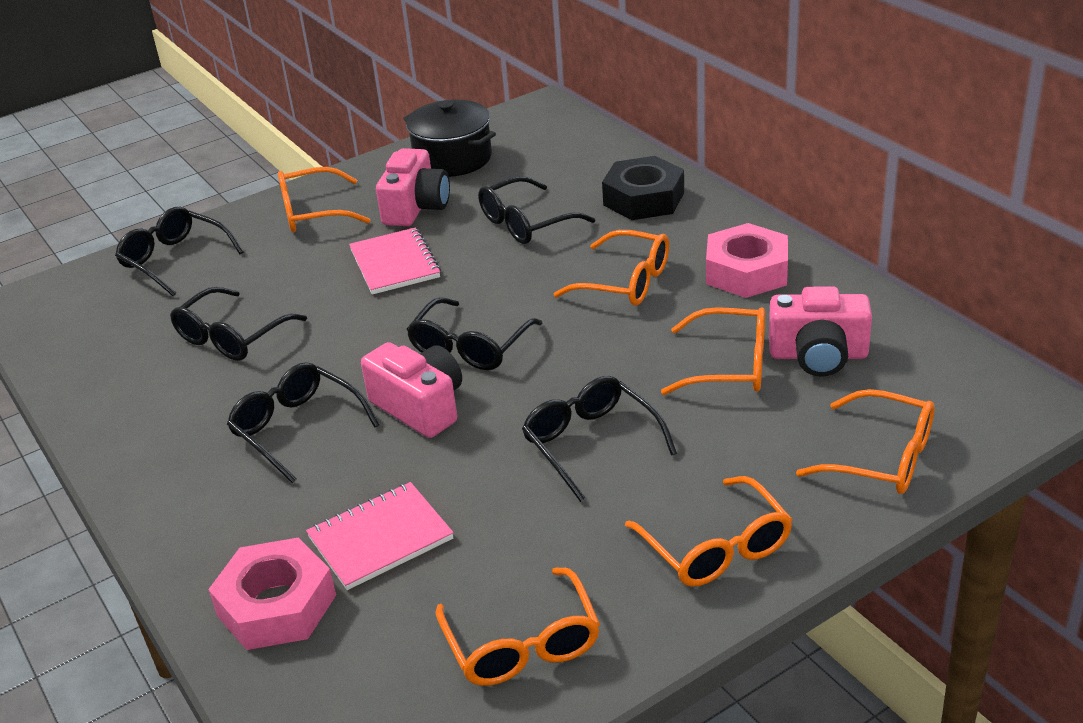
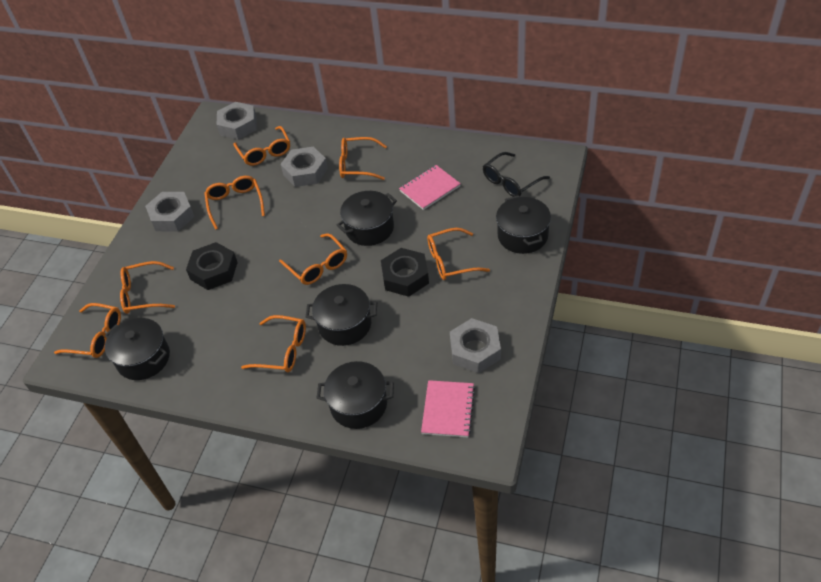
black glasses: [115,207,243,296] [170,287,307,361] [227,362,380,483] [406,297,542,370] [478,176,595,244] [522,376,677,502] = 6 -> [483,152,550,197] = 1
black nut: [602,156,684,220] = 1 -> [186,242,238,290] [381,248,429,297] = 2
black pot: [403,100,496,177] = 1 -> [105,318,170,380] [306,284,377,346] [317,361,394,429] [337,191,397,246] [496,195,551,254] = 5
grey nut: none = 0 -> [145,192,195,232] [217,102,257,140] [280,147,328,187] [450,318,501,373] = 4
orange glasses: [278,167,370,232] [436,567,600,686] [554,230,669,306] [625,476,793,587] [661,307,765,395] [796,389,935,494] = 6 -> [54,303,121,358] [120,261,175,314] [204,176,265,230] [233,126,290,166] [241,315,306,372] [279,233,347,285] [339,137,387,180] [427,228,490,280] = 8
pink camera: [361,342,462,438] [376,148,450,226] [769,286,872,377] = 3 -> none = 0
pink nut: [208,537,336,650] [706,223,788,298] = 2 -> none = 0

